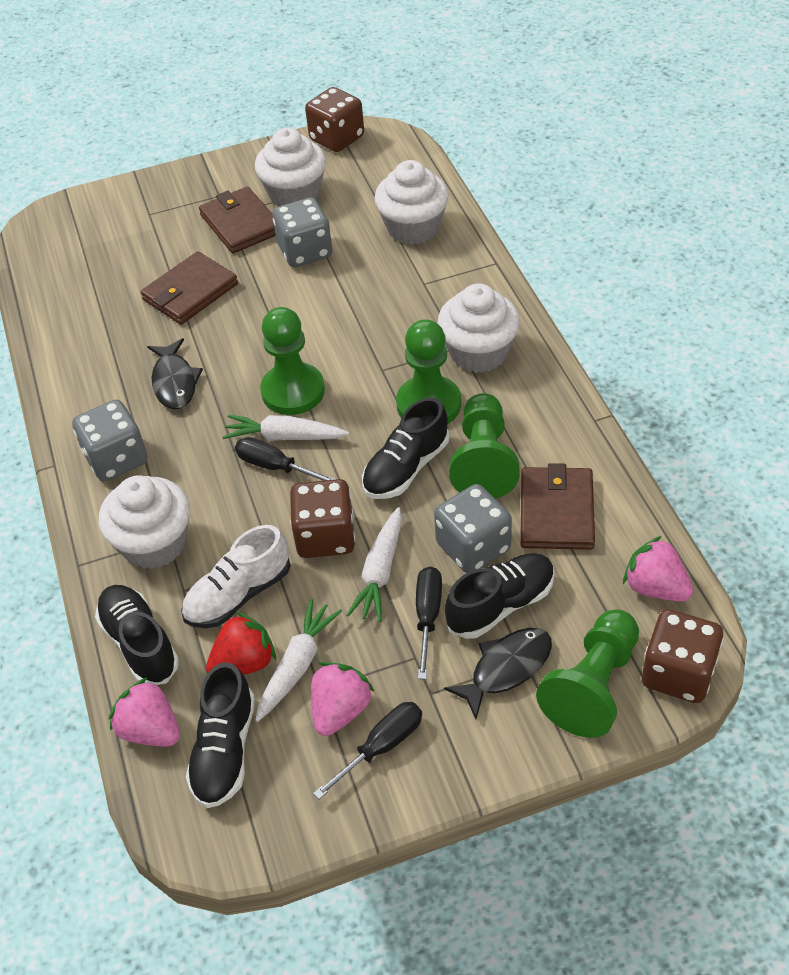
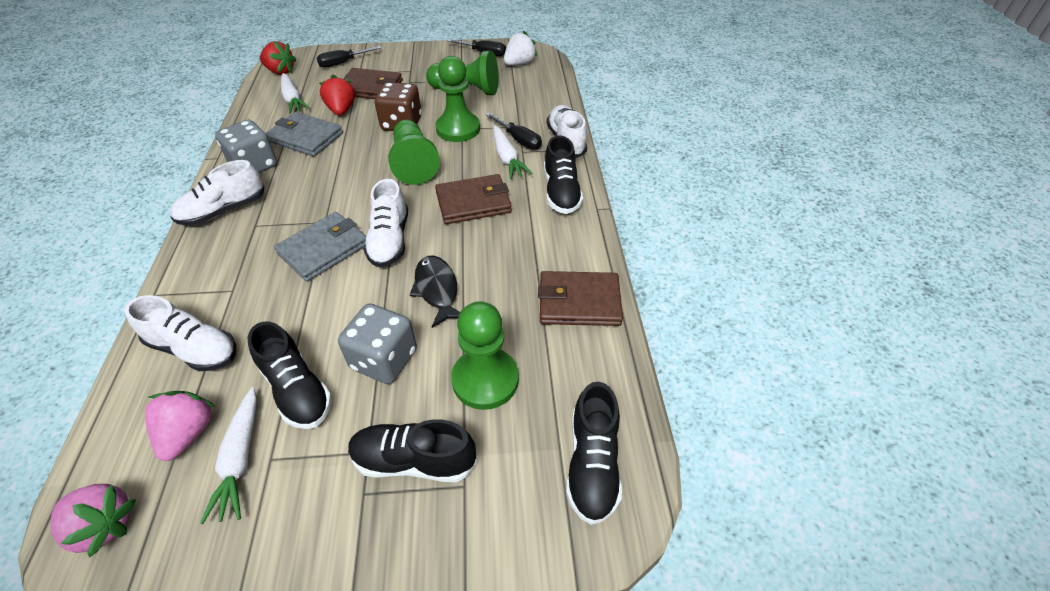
black fish: [147,338,203,409] [444,628,552,719] = 2 -> [410,255,460,328] = 1
brown dice: [290,479,355,558] [305,87,364,152] [642,609,723,703] = 3 -> [375,82,422,131] = 1
grey dice: [72,399,148,482] [272,197,332,267] [434,484,512,573] = 3 -> [215,120,277,173] [338,303,417,384] = 2
grey wallet: none = 0 -> [266,112,343,157] [274,212,366,282] = 2
pink strawberry: [109,677,180,746] [311,662,375,736] [623,536,693,601] = 3 -> [51,484,136,558] [145,391,216,461] = 2
red strawberry: [206,611,276,675] = 1 -> [260,41,297,75] [319,74,355,115] = 2
white cupcake: [99,475,190,569] [255,128,326,207] [374,160,449,245] [437,283,520,373] = 4 -> none = 0
white shoe: [181,525,291,628] = 1 -> [124,295,236,371] [170,160,264,226] [364,179,408,268] [547,105,587,158] = 4
white strawberry: none = 0 -> [504,31,537,65] = 1

